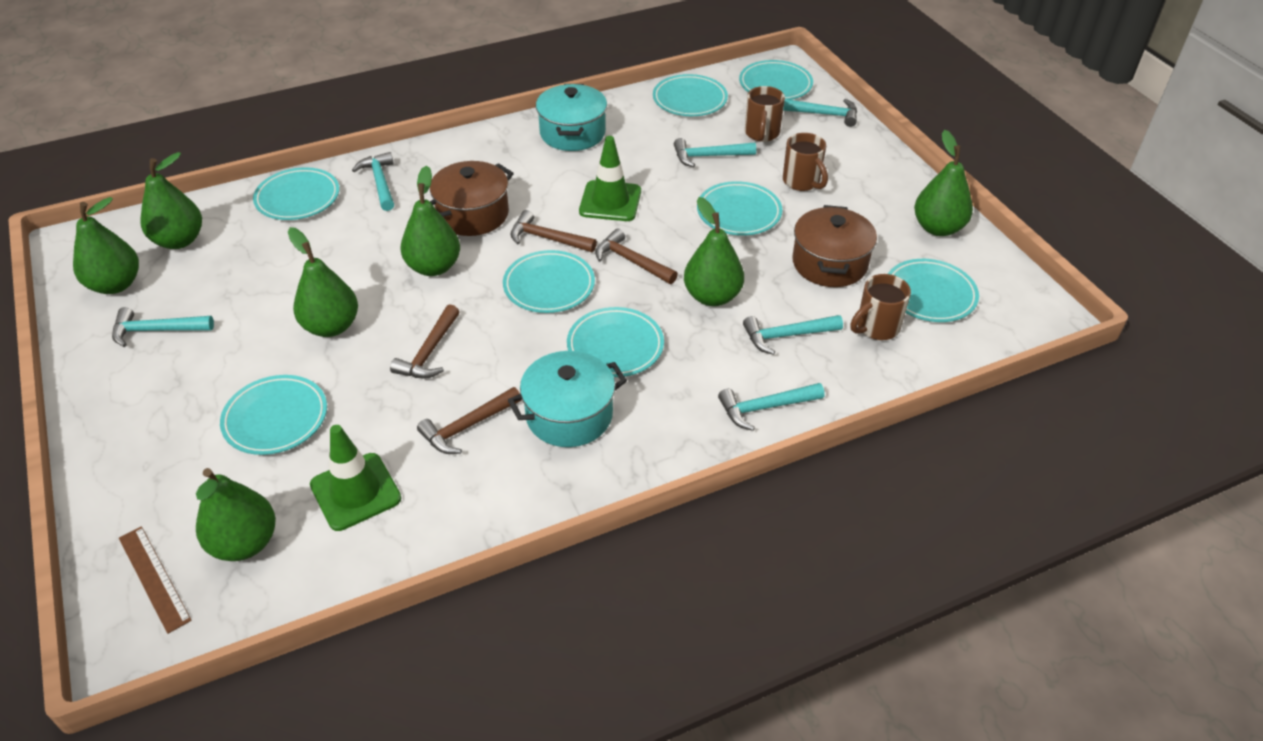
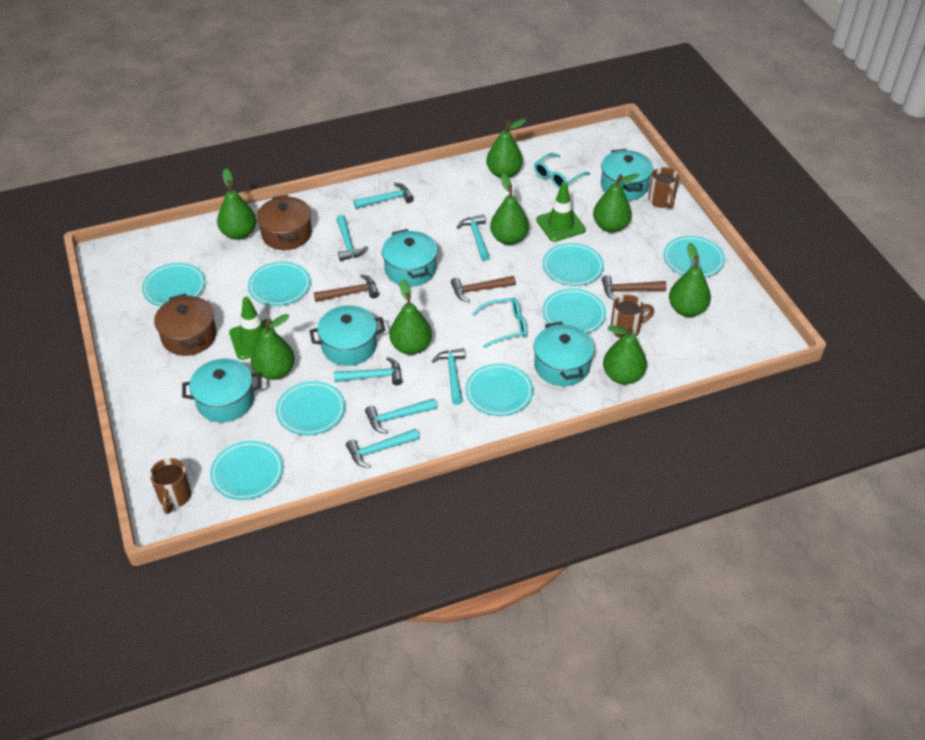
brown hammer: [390,304,460,379] [417,387,521,454] [510,210,597,252] [595,228,678,284] = 4 -> [314,274,379,302] [451,276,515,302] [602,275,667,300] = 3
brown ruler: [119,526,192,634] = 1 -> none = 0
green pear: [73,197,139,294] [140,152,202,249] [196,468,276,561] [288,227,358,337] [401,166,460,276] [684,197,744,306] [914,130,973,236] = 7 -> [217,168,256,240] [251,314,295,380] [389,279,432,355] [486,119,526,178] [490,174,529,245] [593,174,639,232] [603,325,647,385] [669,243,711,317] = 8
turquoise glasses: none = 0 -> [472,298,527,348] [534,153,590,188] = 2
turquoise hammer: [112,307,214,347] [352,152,394,211] [674,138,756,167] [718,383,824,431] [743,315,843,355] [783,99,857,127] = 6 -> [334,357,402,386] [336,215,368,261] [346,429,419,468] [354,183,414,209] [365,398,437,434] [432,348,465,405] [457,215,490,261] = 7
turquoise pot: [508,351,627,447] [536,84,607,151] = 2 -> [182,358,261,423] [309,305,386,366] [382,229,438,287] [534,321,594,386] [601,149,653,201] = 5

